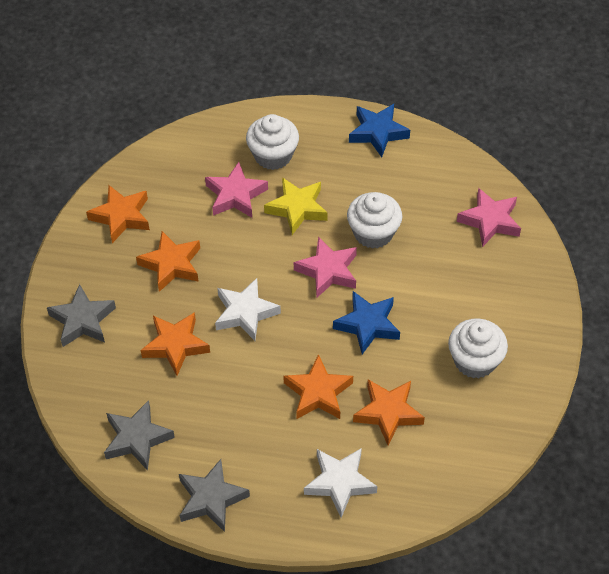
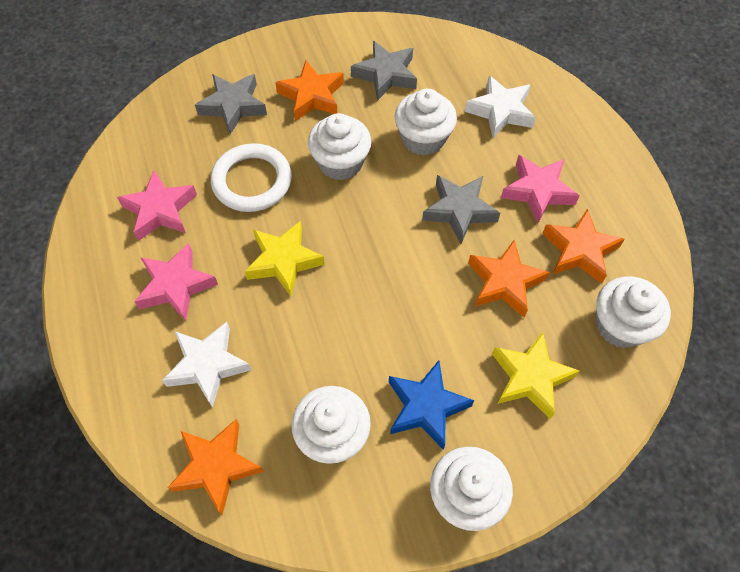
blue star: [333,291,400,354] [349,104,410,157] = 2 -> [389,360,474,450] = 1
orange star: [86,185,150,243] [136,231,200,292] [141,312,210,376] [283,354,353,419] [353,379,425,445] = 5 -> [168,419,264,515] [275,60,344,121] [468,240,550,317] [543,209,625,284] = 4
white cupcake: [246,114,299,170] [347,192,402,249] [448,318,508,379] = 3 -> [292,386,371,464] [308,113,371,180] [395,89,457,156] [430,447,513,531] [596,276,671,348] = 5
white ring: none = 0 -> [211,143,292,212] = 1
yellow star: [264,177,328,235] = 1 -> [244,221,325,296] [492,332,580,419] = 2

